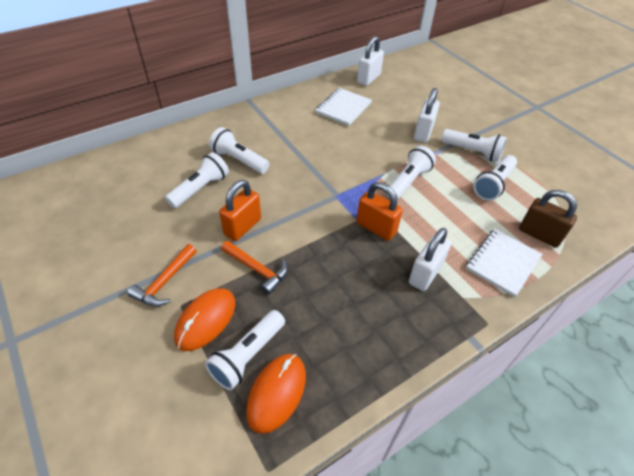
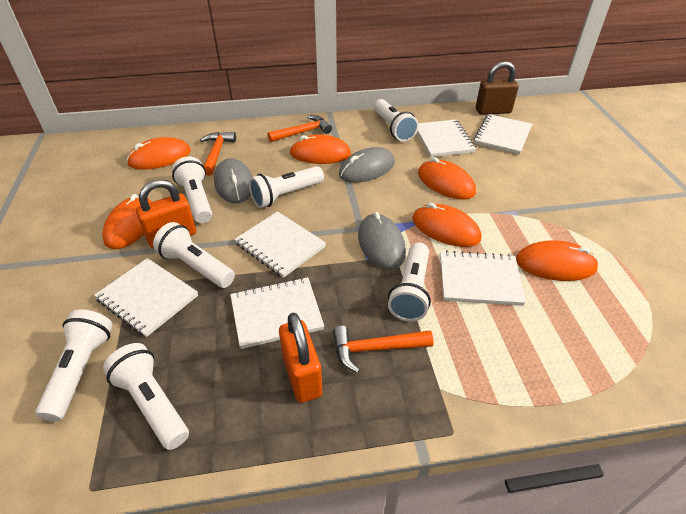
grey mouse: none = 0 -> [214,158,252,203] [339,147,395,183] [358,212,406,270] = 3
orange hammer: [127,244,197,306] [221,241,288,295] = 2 -> [200,132,236,175] [268,115,332,142] [333,326,433,373] = 3
orange mouse: [174,288,235,351] [246,354,306,434] = 2 -> [102,194,152,249] [127,137,191,170] [290,134,351,164] [412,203,482,247] [418,157,476,200] [516,240,598,281] = 6
white flashlight: [165,152,229,208] [205,310,285,390] [209,127,270,174] [386,146,436,200] [441,129,507,162] [473,155,517,201] = 6 -> [36,309,113,421] [103,343,189,450] [153,222,235,288] [172,156,212,223] [249,166,324,208] [374,99,419,141] [388,242,431,321] = 7
white notebook: [316,88,372,126] [466,229,543,297] = 2 -> [94,258,198,337] [230,277,324,349] [234,211,326,278] [417,120,476,157] [440,251,526,306] [474,114,532,155] = 6
white padlock: [357,36,384,86] [409,228,451,291] [414,88,440,143] = 3 -> none = 0

